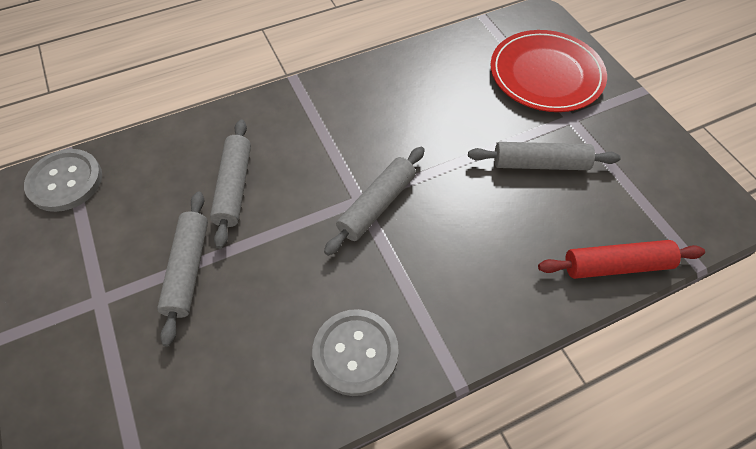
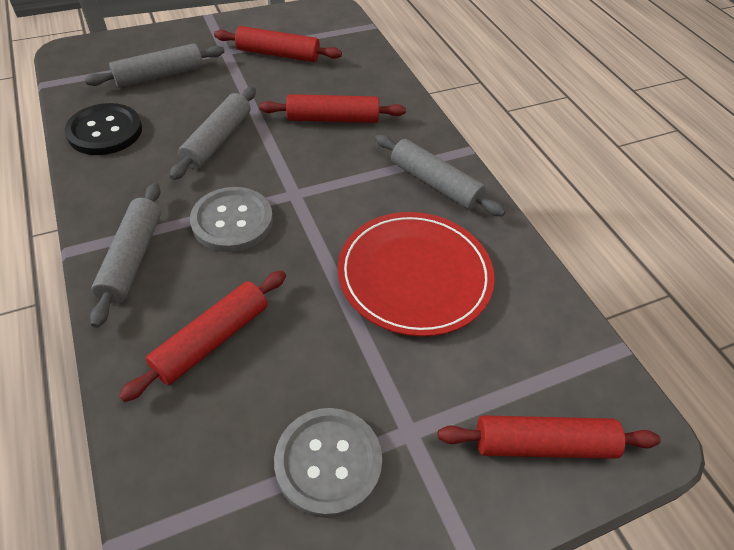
black button: none = 0 -> [64,103,142,155] = 1
red rolling pin: [538,240,705,279] = 1 -> [119,271,286,402] [214,26,342,62] [259,94,406,123] [438,415,661,459] = 4

